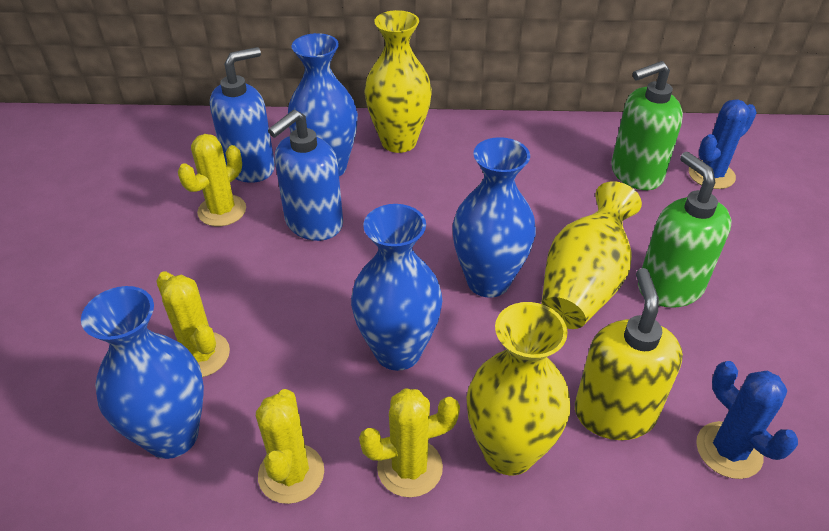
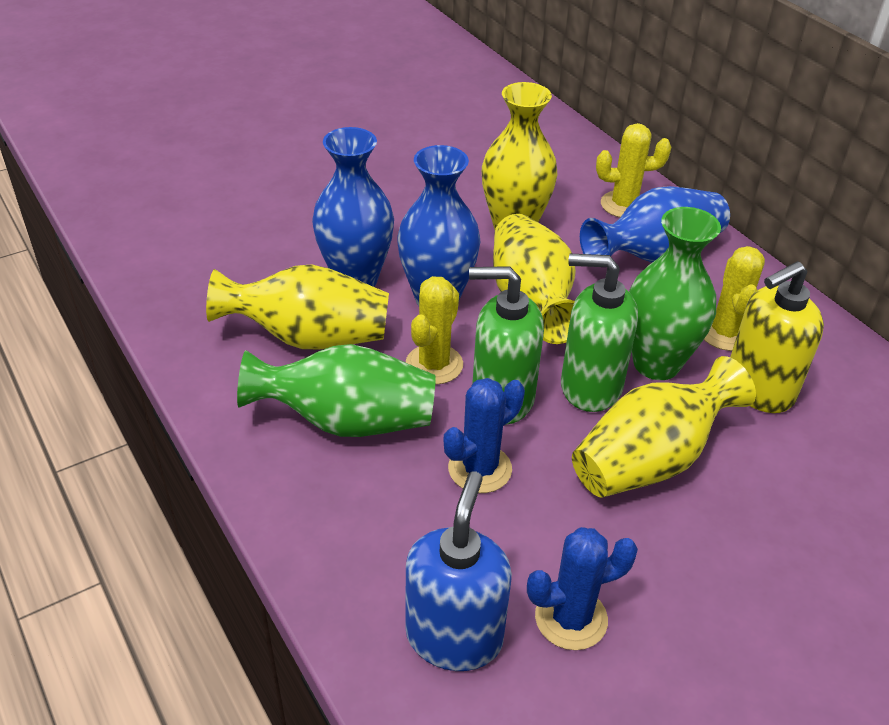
blue soap dispenser: [210,47,275,183] [268,110,343,241] = 2 -> [406,472,512,671] = 1
blue vase: [81,286,204,459] [288,33,358,176] [351,204,443,371] [452,137,536,298] = 4 -> [312,127,394,287] [397,145,480,306] [580,186,730,262] = 3
green vase: none = 0 -> [237,344,436,437] [629,207,721,380] = 2
yellow cactus: [156,271,230,377] [178,134,246,226] [256,389,324,504] [359,388,460,497] = 4 -> [406,276,463,385] [596,123,671,217] [704,246,765,351] = 3
yellow vase: [364,10,432,153] [466,302,570,475] [541,181,642,329] = 3 -> [206,264,389,349] [482,82,557,230] [493,214,576,344] [572,356,756,497] = 4

